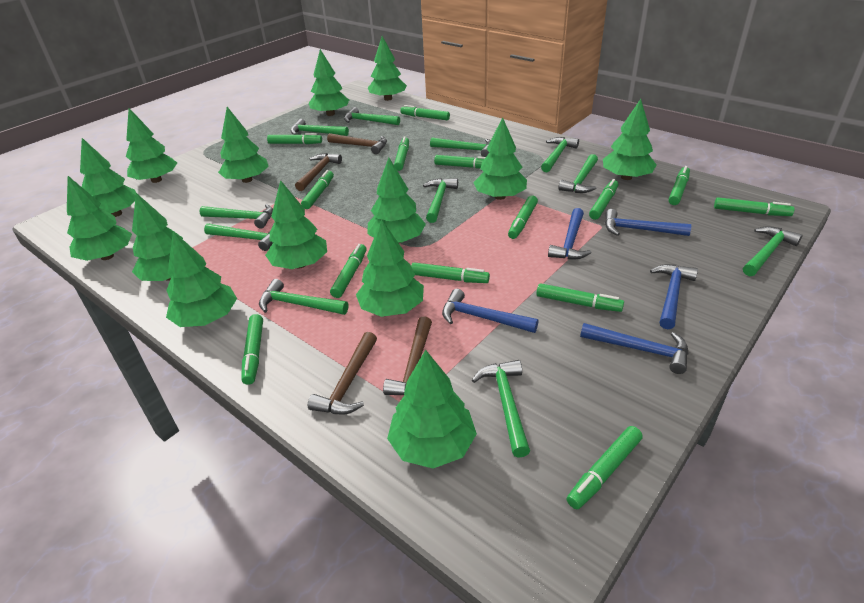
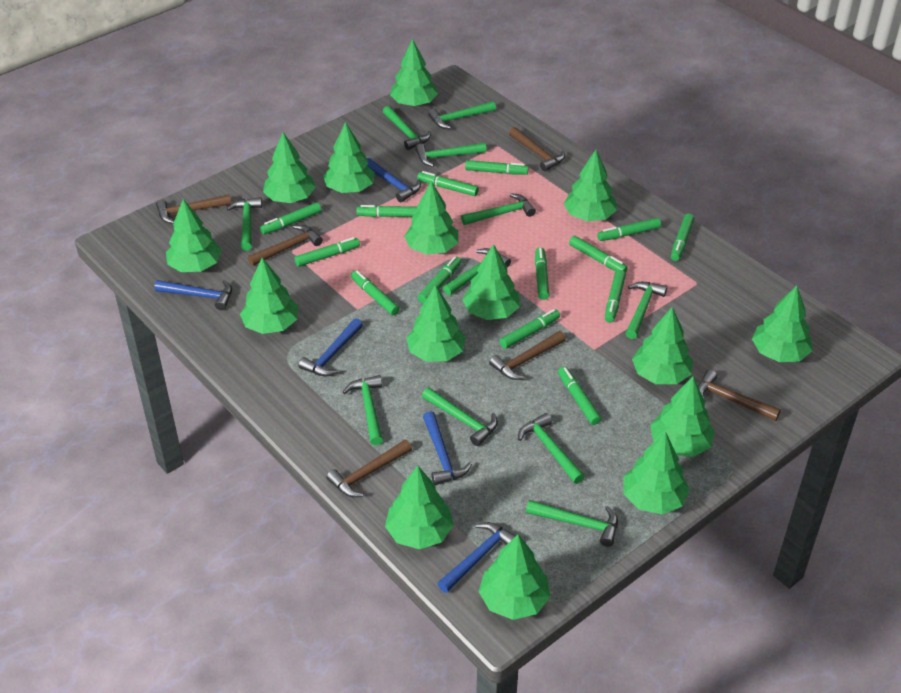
brown hammer: [295,153,342,191] [308,332,377,414] [327,133,387,154] [383,316,432,395] = 4 -> [156,194,231,224] [248,225,323,266] [326,440,412,497] [489,331,566,380] [509,127,565,171] [698,370,781,421] = 6
green tree: [67,176,132,261] [80,138,136,217] [126,108,177,183] [132,193,194,281] [166,231,237,327] [218,107,269,183] [265,180,327,269] [309,49,349,116] [356,219,424,317] [367,158,426,243] [368,36,407,101] [387,350,477,469] [473,117,527,200] [603,99,657,180] = 14 -> [166,199,222,272] [240,258,298,334] [263,132,316,203] [323,122,375,193] [385,465,454,549] [390,39,438,106] [404,181,458,255] [406,285,466,362] [462,244,520,320] [479,534,550,620] [564,150,617,221] [623,431,690,514] [632,307,693,384] [650,376,715,457] [752,285,812,362] = 15

